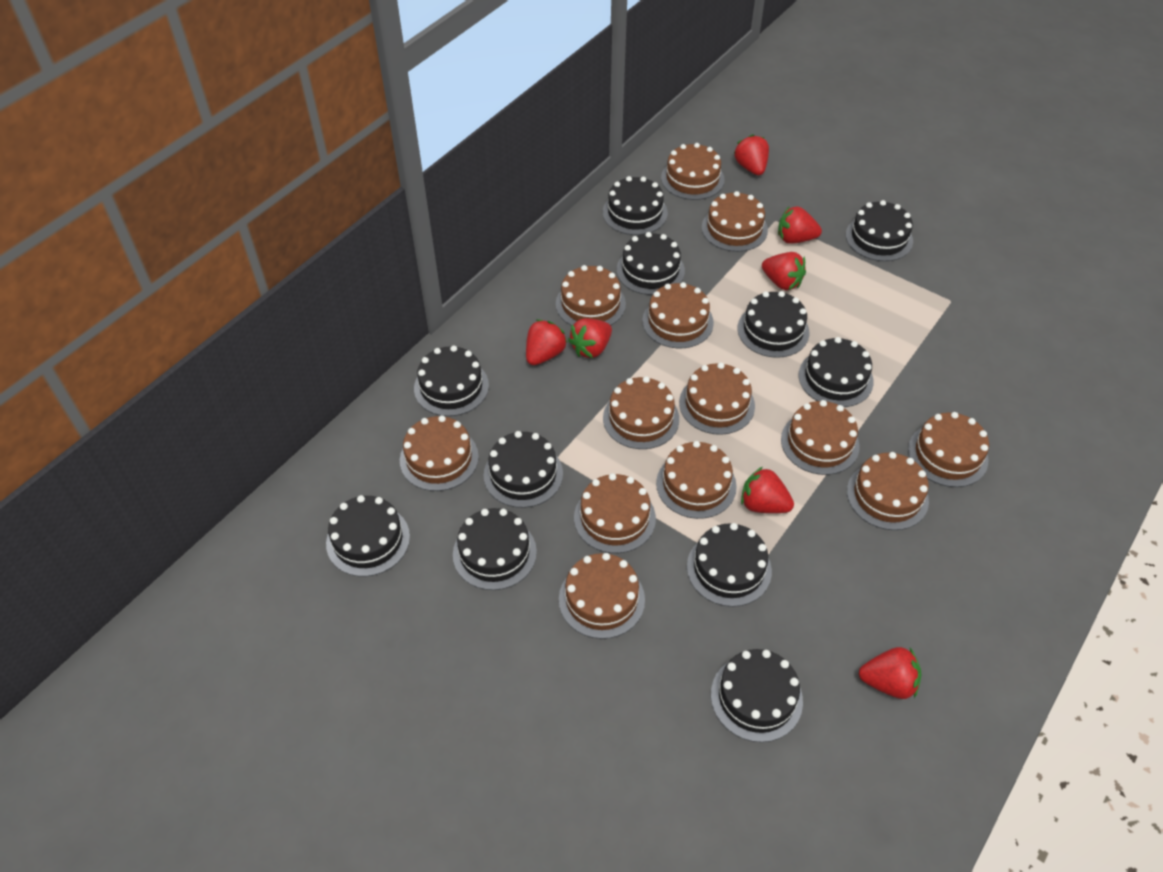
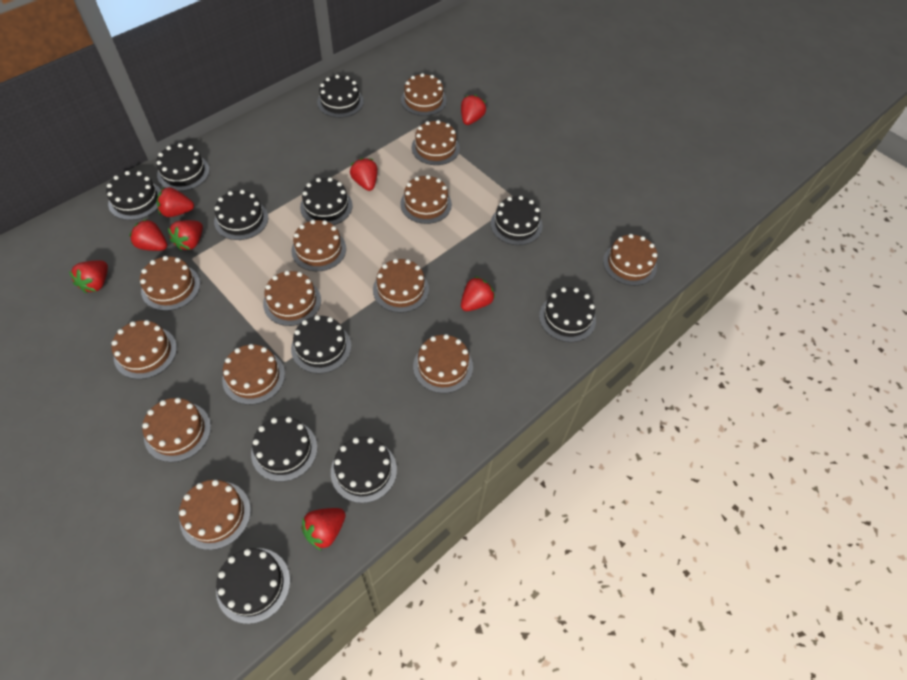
red strawberry: [526,320,567,365] [568,318,612,358] [734,134,769,175] [741,467,794,513] [762,252,806,290] [778,206,822,244] [859,647,921,699] = 7 -> [69,260,108,293] [129,219,167,251] [157,187,194,217] [168,220,203,251] [301,508,346,551] [350,158,378,191] [461,95,486,125] [461,276,495,311] = 8

